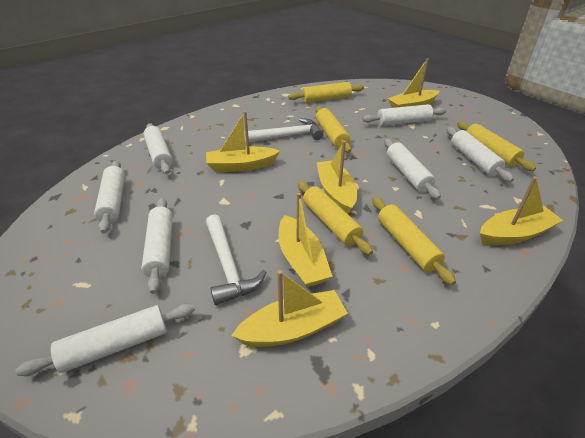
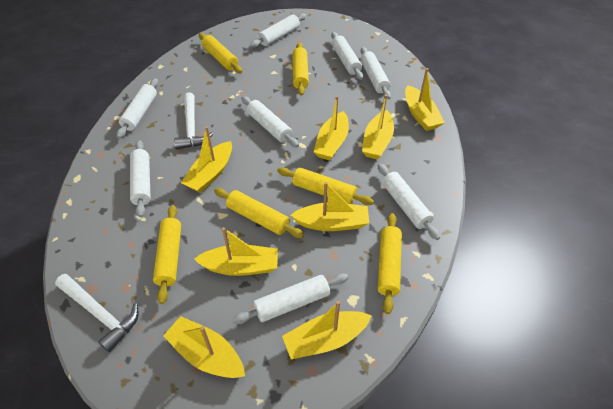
white rolling pin: [16,304,195,376] [94,161,125,234] [141,198,173,294] [143,123,173,174] [363,104,446,126] [384,139,441,199] [446,127,514,182] = 7 -> [116,78,158,139] [130,140,151,217] [233,273,348,324] [242,96,299,148] [250,13,306,48] [331,32,363,80] [361,47,391,99] [378,163,440,240] = 8
yellow boat: [206,111,280,172] [231,270,348,347] [279,193,333,288] [316,141,357,214] [388,58,439,108] [480,176,563,245] = 6 -> [163,316,245,378] [181,126,232,193] [194,227,278,276] [282,301,372,359] [291,182,369,231] [314,95,349,160] [362,94,394,159] [405,68,445,131] = 8
yellow rolling pin: [288,82,364,103] [298,181,373,255] [316,106,352,153] [372,197,456,285] [457,121,536,171] = 5 -> [153,205,181,304] [199,33,242,73] [214,188,304,238] [277,167,374,205] [292,43,309,96] [378,213,402,314] = 6

